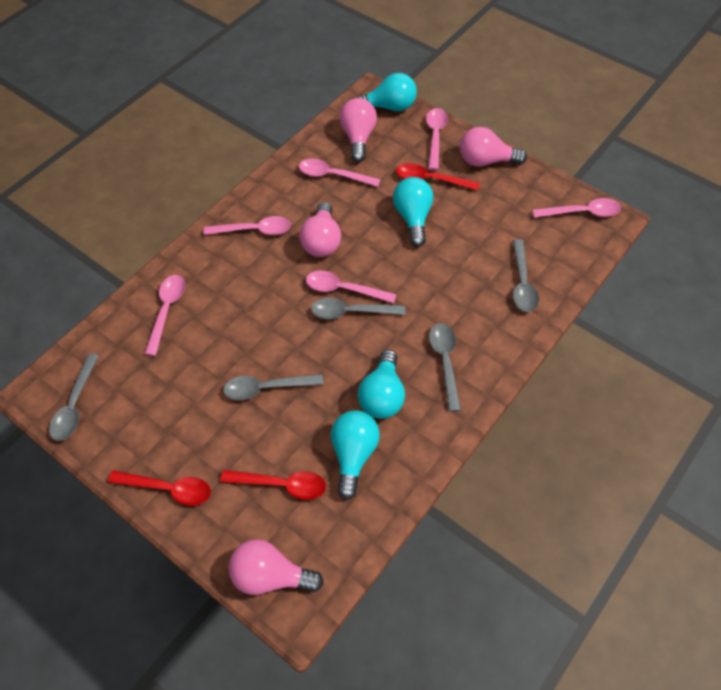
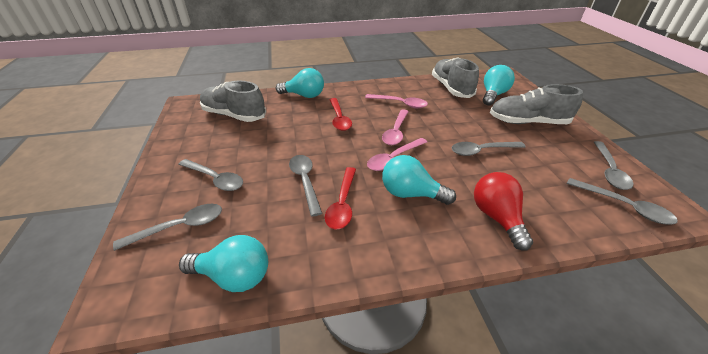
grey shoe: none = 0 -> [200,81,266,122] [432,57,479,98] [490,84,583,124] = 3
grey spoon: [49,354,99,441] [223,374,324,400] [311,298,405,319] [429,323,461,412] [513,239,539,312] = 5 -> [113,204,222,251] [178,159,243,191] [289,155,322,217] [452,142,526,156] [567,178,678,224] [594,141,633,190] = 6
pink light bulb: [229,539,324,595] [299,202,341,257] [339,98,377,162] [460,127,527,167] = 4 -> none = 0
pink spoon: [145,275,185,356] [204,216,291,235] [299,159,381,187] [306,270,397,303] [426,108,448,170] [533,198,621,218] = 6 -> [365,94,428,108] [367,138,427,171] [382,109,409,145] = 3
red light bulb: none = 0 -> [474,172,533,251] = 1
red spoon: [108,470,211,506] [220,470,326,500] [396,163,480,191] = 3 -> [325,167,356,229] [329,98,352,131] = 2

